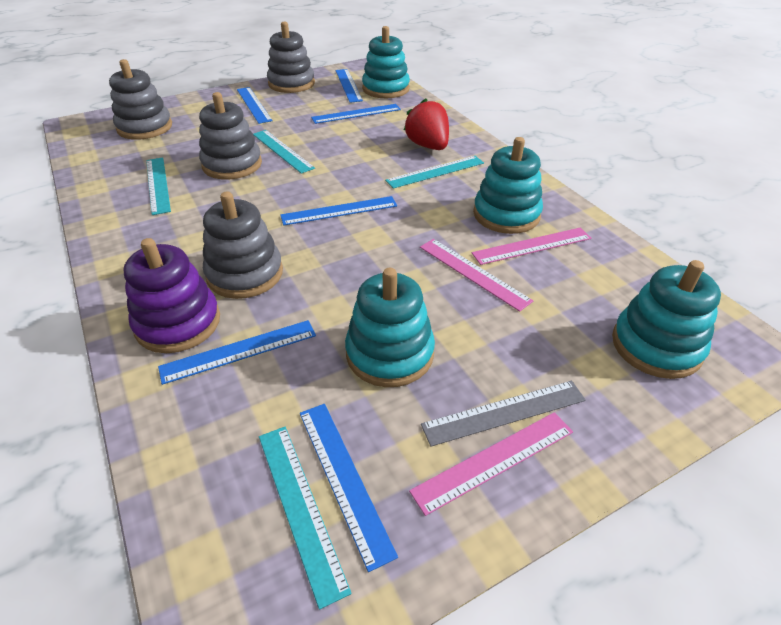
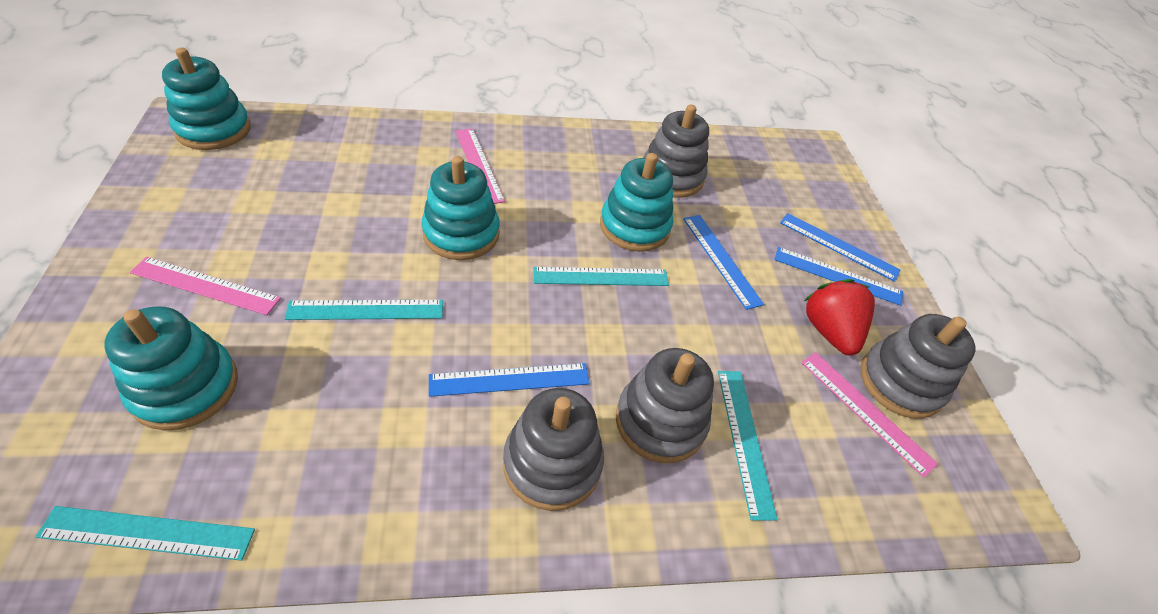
blue ruler: [158,320,316,385] [237,87,273,124] [280,196,397,226] [300,404,398,572] [311,104,401,124] [336,69,363,103] = 6 -> [429,363,589,397] [683,215,764,310] [775,247,903,306] [780,213,901,282] = 4
grey ruler: [421,381,586,447] = 1 -> none = 0
purple stacking toy: [123,238,220,353] = 1 -> none = 0

